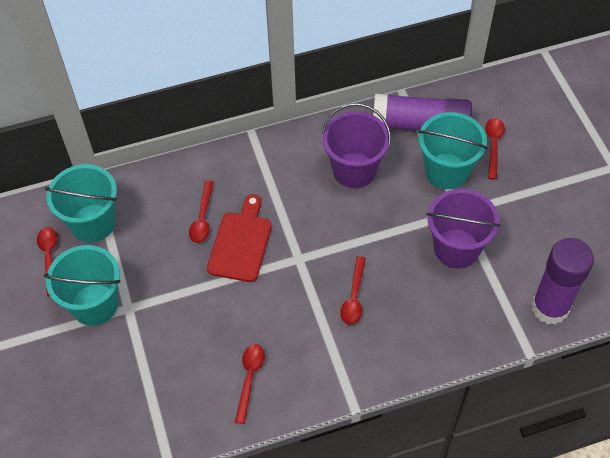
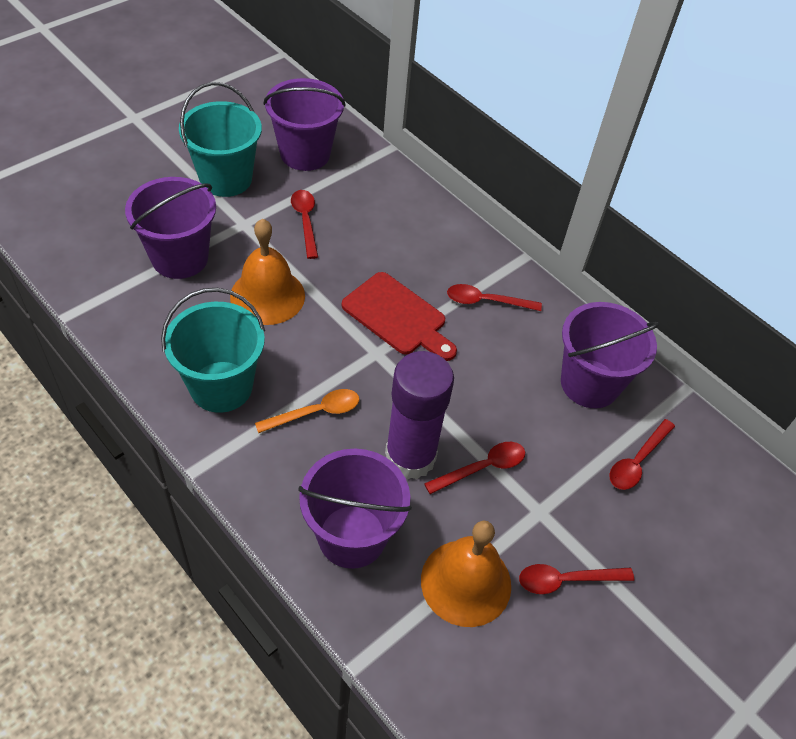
orange bell: none = 0 -> [230,219,305,325] [421,521,511,627] = 2
orange spoon: none = 0 -> [255,389,359,433] = 1
purple bucket: [322,103,391,188] [426,189,500,269] = 2 -> [125,177,216,279] [263,78,346,171] [298,449,412,569] [561,302,659,408] = 4
purple glue stick: [373,94,472,130] [531,238,594,325] = 2 -> [385,351,454,479] = 1
turquoise bucket: [44,245,121,326] [45,164,117,243] [418,112,487,189] = 3 -> [161,288,265,413] [179,82,262,197] = 2

